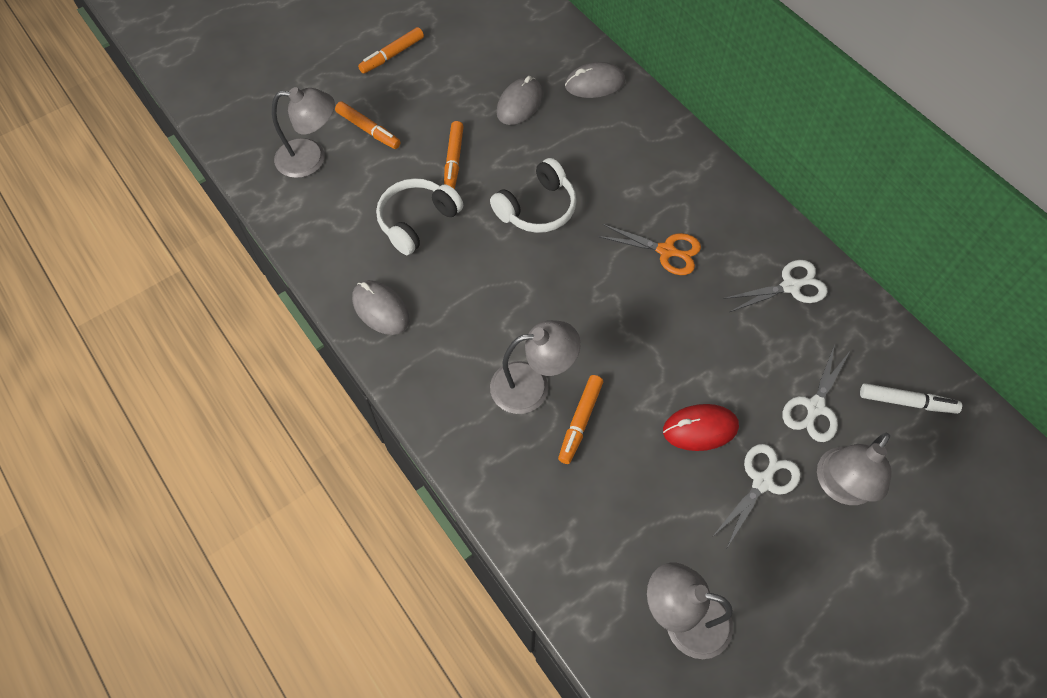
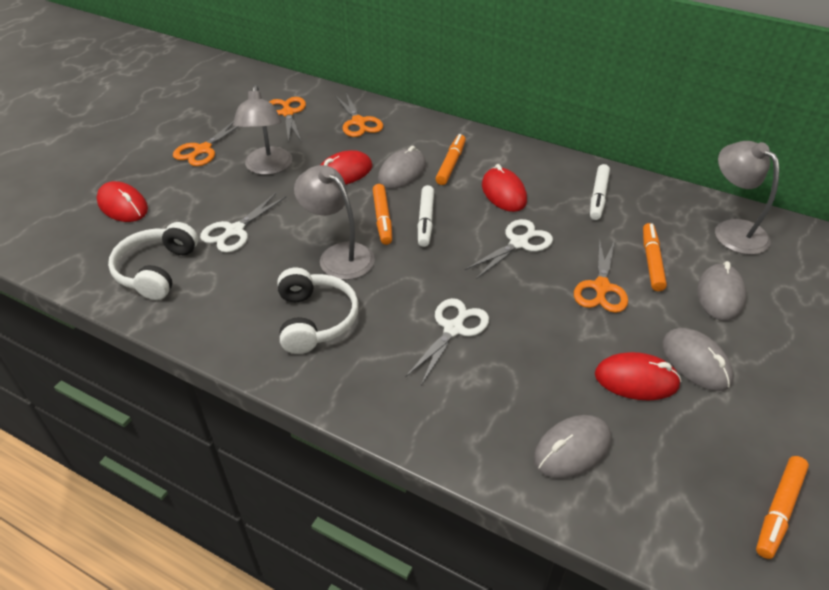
grey lamp: [272,87,335,178] [490,320,581,414] [647,563,733,659] [817,433,892,505] = 4 -> [233,85,292,175] [294,165,375,280] [715,141,779,255] = 3
grey mouse: [352,280,409,335] [496,76,543,125] [565,62,625,98] = 3 -> [378,146,426,189] [534,415,611,479] [662,328,734,391] [697,261,746,321] = 4
orange scissors: [598,224,701,275] = 1 -> [173,121,238,166] [269,97,306,142] [335,93,383,137] [574,237,628,313] = 4
red mouse: [663,404,739,451] = 1 -> [97,181,148,222] [320,150,372,185] [482,164,527,212] [595,352,681,401] = 4
white marker: [860,383,962,414] = 1 -> [418,185,434,247] [590,164,610,220] = 2

